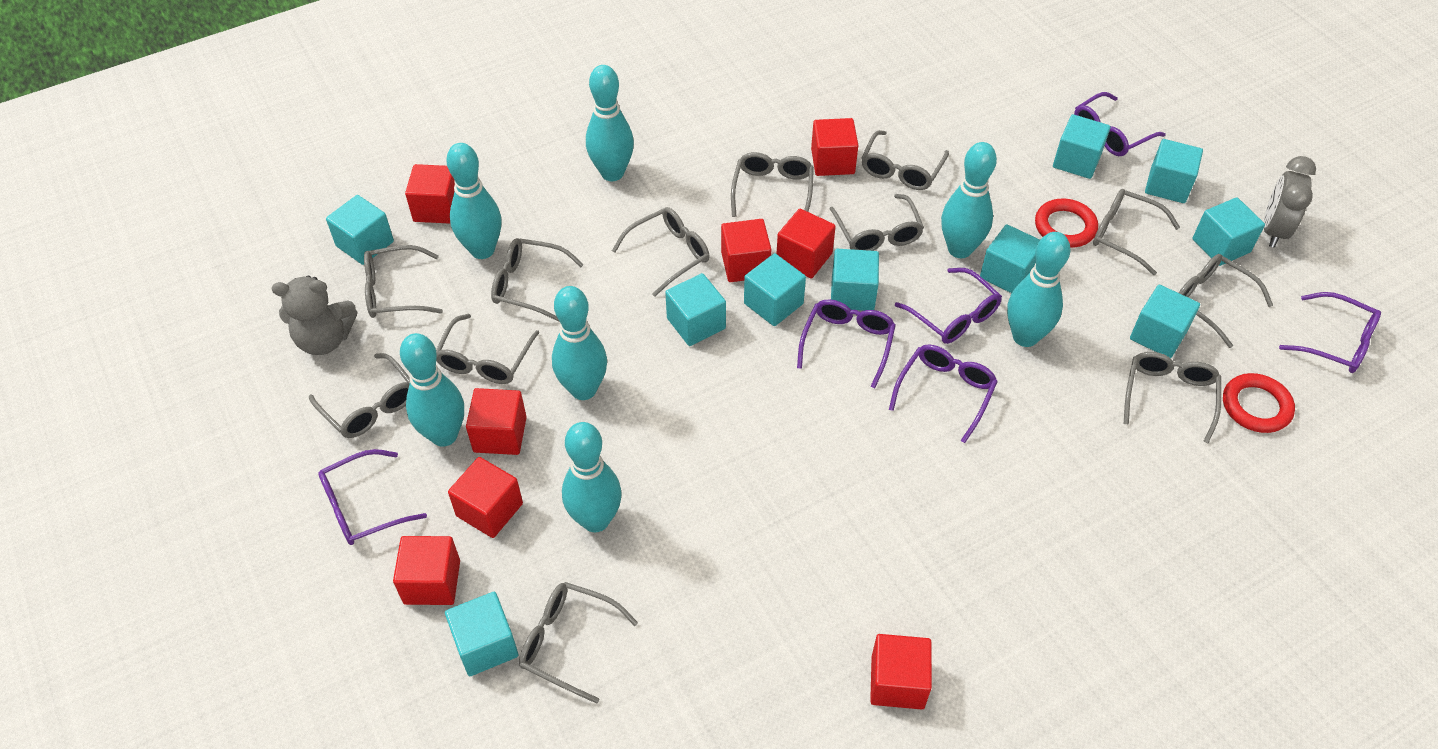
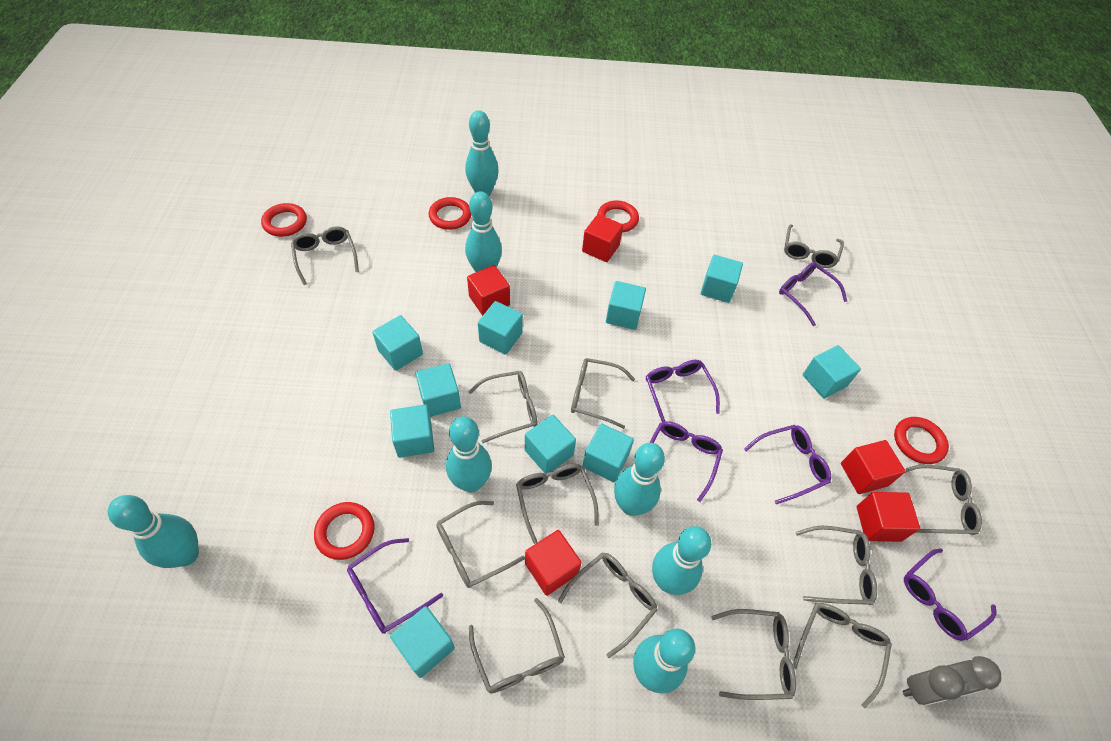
grey teddy bear: [272,276,357,355] = 1 -> none = 0
red cube: [393,536,460,605] [405,164,455,224] [448,457,523,538] [466,388,527,455] [721,219,771,282] [777,209,836,279] [811,118,859,176] [870,634,932,710] = 8 -> [467,265,510,316] [525,530,582,596] [582,214,623,262] [841,440,906,494] [857,492,920,542] = 5
red ring: [1035,199,1098,248] [1223,373,1295,433] = 2 -> [261,203,307,237] [314,502,375,560] [429,197,471,230] [597,201,639,233] [894,417,949,464] = 5

